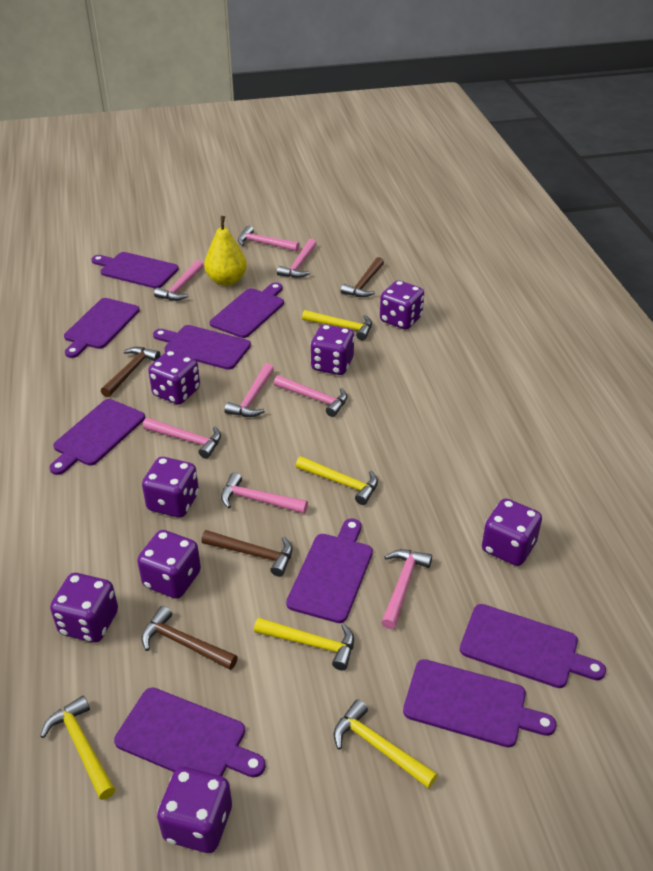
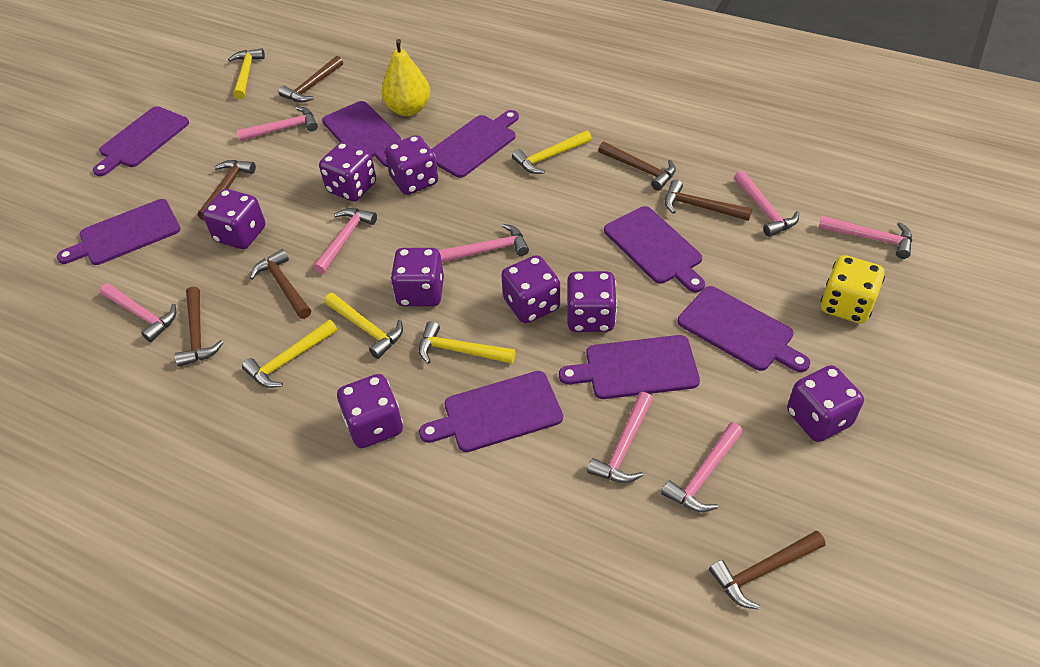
brown hammer: [101,347,161,397] [141,606,238,670] [201,530,293,577] [341,257,384,297] = 4 -> [174,287,223,367] [198,160,256,221] [250,249,311,319] [279,56,343,102] [598,142,676,191] [665,180,752,221] [709,530,826,610] = 7
purple cutting board: [49,399,145,475] [64,298,140,358] [91,252,179,289] [114,687,266,778] [153,325,251,370] [210,282,284,338] [286,518,373,623] [403,659,557,747] [460,604,606,688] = 9 -> [57,199,181,265] [93,106,189,176] [322,101,401,167] [419,371,563,452] [431,110,519,178] [559,335,700,399] [604,206,705,292] [678,286,810,372] = 8
yellow dice: none = 0 -> [821,255,885,324] = 1

